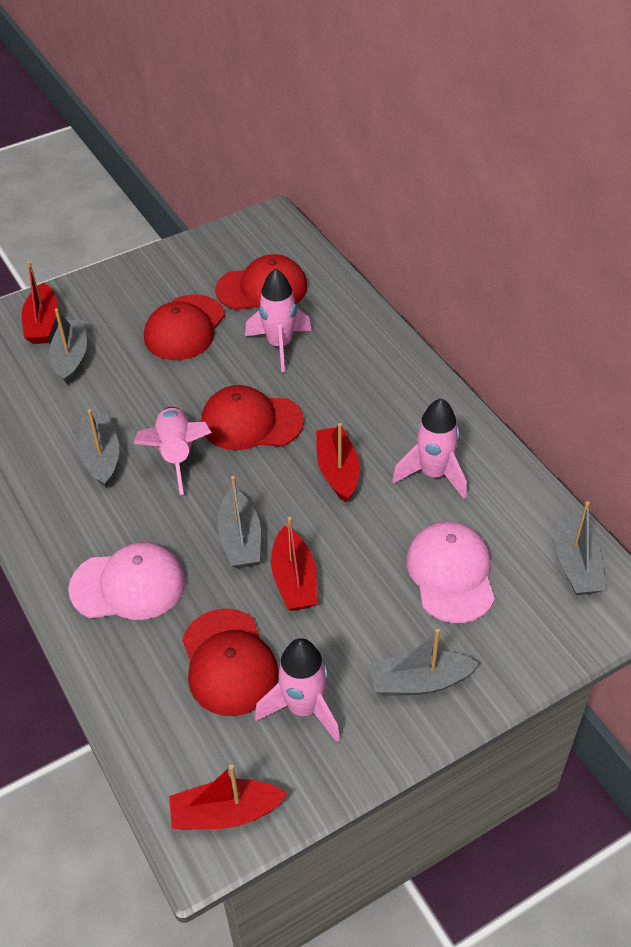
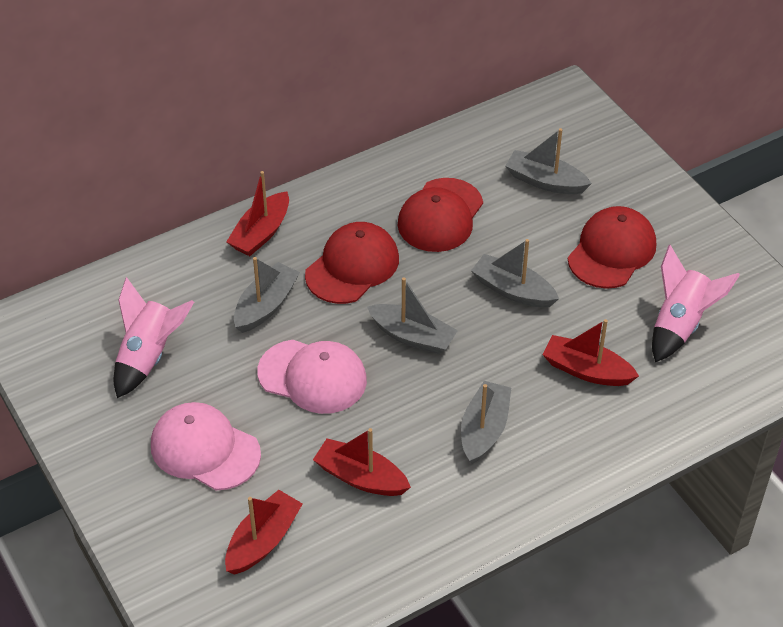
pink rocket: [134,407,212,495] [245,269,312,373] [255,638,340,742] [392,398,467,499] = 4 -> [114,277,194,398] [652,245,740,362] = 2
red cap: [144,295,225,360] [182,609,279,716] [201,385,304,450] [215,254,307,310] = 4 -> [305,222,399,304] [398,178,483,252] [568,206,656,289] = 3

